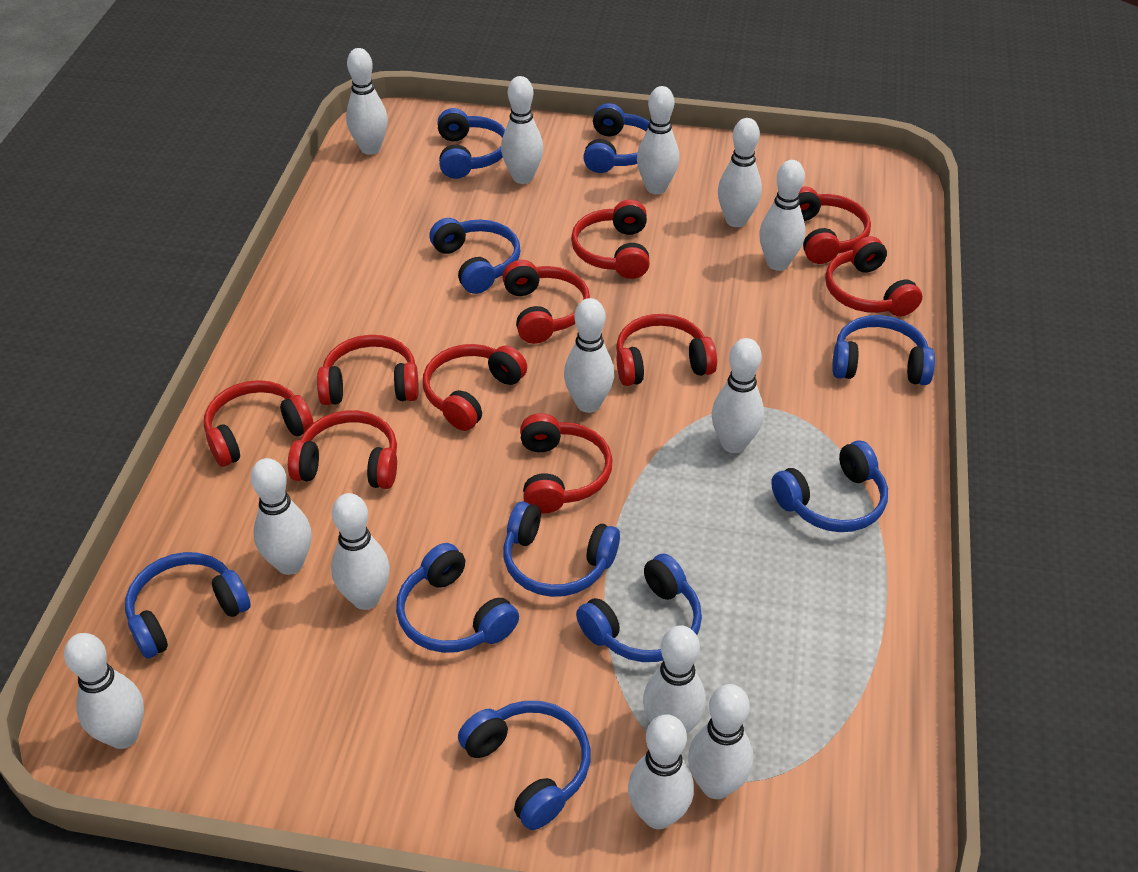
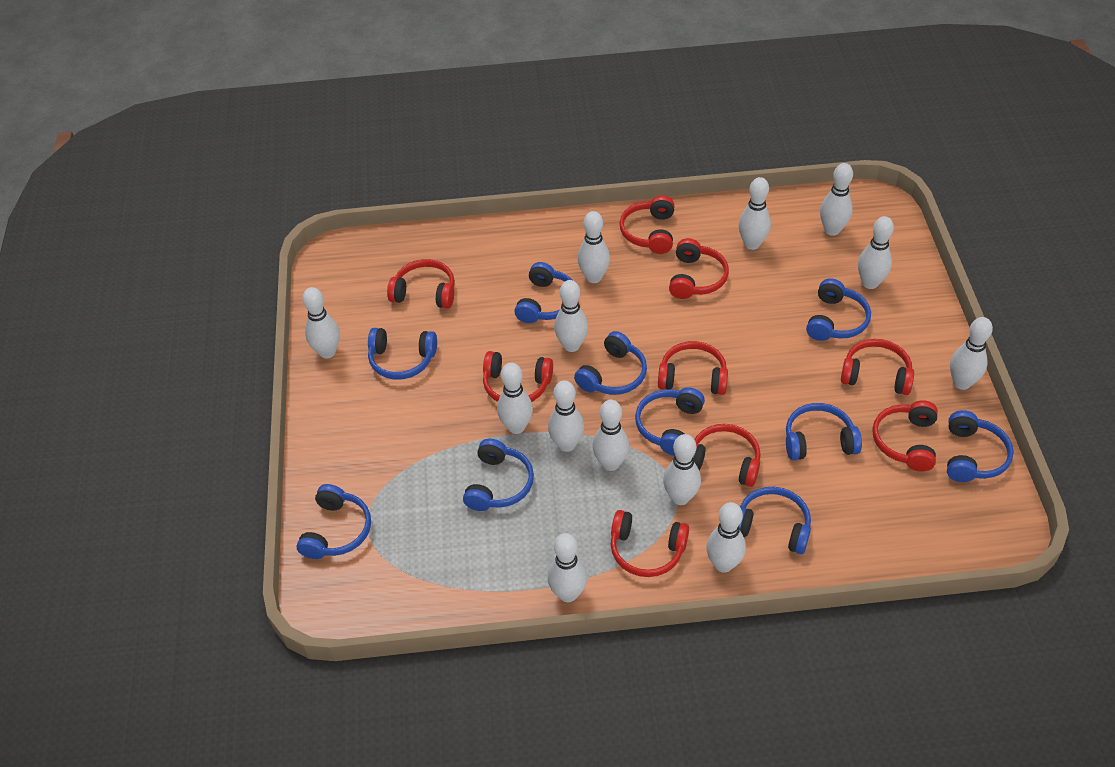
red headphones: [204,380,314,467] [288,410,397,489] [317,335,419,405] [423,344,527,431] [502,260,590,344] [520,413,613,514] [571,200,650,279] [616,314,717,386] [799,186,871,264] [825,236,922,317] = 10 -> [387,259,455,309] [483,351,553,402] [611,510,689,577] [619,195,674,254] [658,341,728,395] [669,238,729,299] [693,424,761,487] [841,339,914,395] [872,400,938,472] = 9

